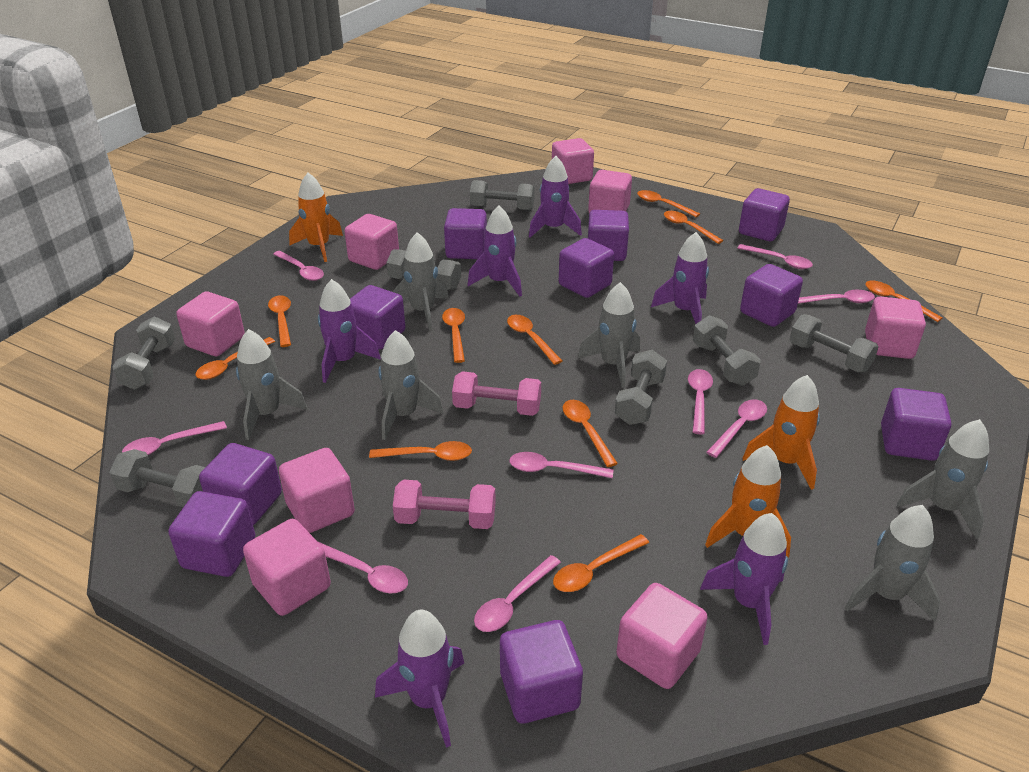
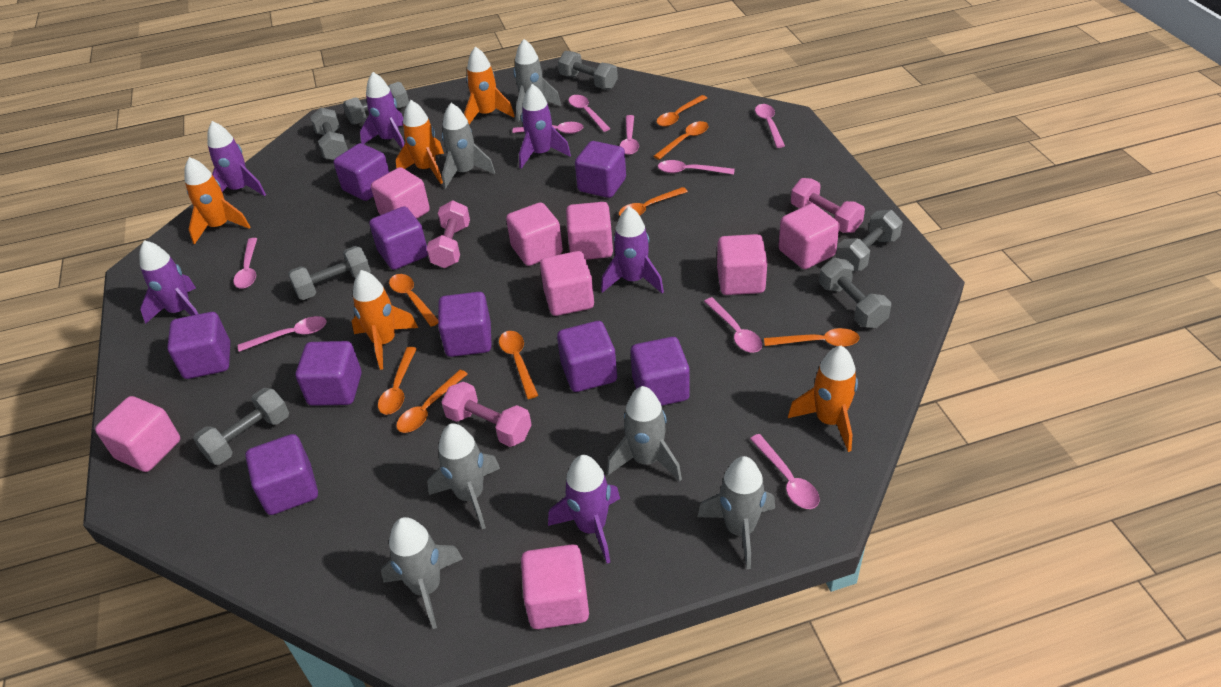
orange rocket: [289,173,343,262] [705,445,791,557] [742,375,820,490] = 3 -> [184,157,250,245] [351,270,418,370] [396,100,444,184] [464,46,515,124] [788,346,858,452] = 5
orange spoon: [196,337,275,380] [268,295,291,347] [369,441,472,461] [442,308,465,363] [507,315,562,365] [553,534,649,592] [563,400,618,467] [637,190,700,217] [664,211,723,244] [865,281,943,322] = 10 -> [378,347,417,415] [389,274,438,327] [396,370,468,433] [499,331,538,399] [619,187,688,216] [654,121,709,160] [657,95,707,127] [764,328,859,347] = 8
pink dumbbell: [393,480,496,529] [452,371,541,416] = 2 -> [426,201,470,268] [442,382,532,447] [791,178,865,233] = 3
purple cube: [168,491,255,577] [199,443,282,525] [350,285,405,349] [444,208,487,259] [500,620,583,724] [559,238,614,298] [588,210,629,261] [739,188,790,241] [740,264,803,327] [881,388,951,461] = 10 -> [167,312,230,379] [246,434,318,515] [296,341,361,406] [334,143,389,201] [369,206,428,270] [438,292,492,357] [557,321,617,392] [575,141,626,198] [631,337,690,406] = 9

